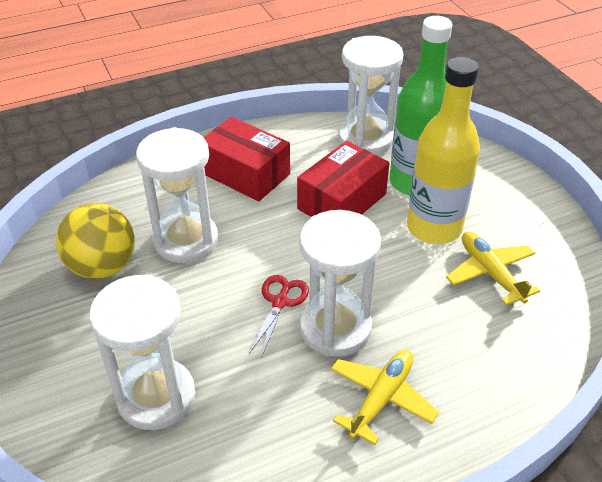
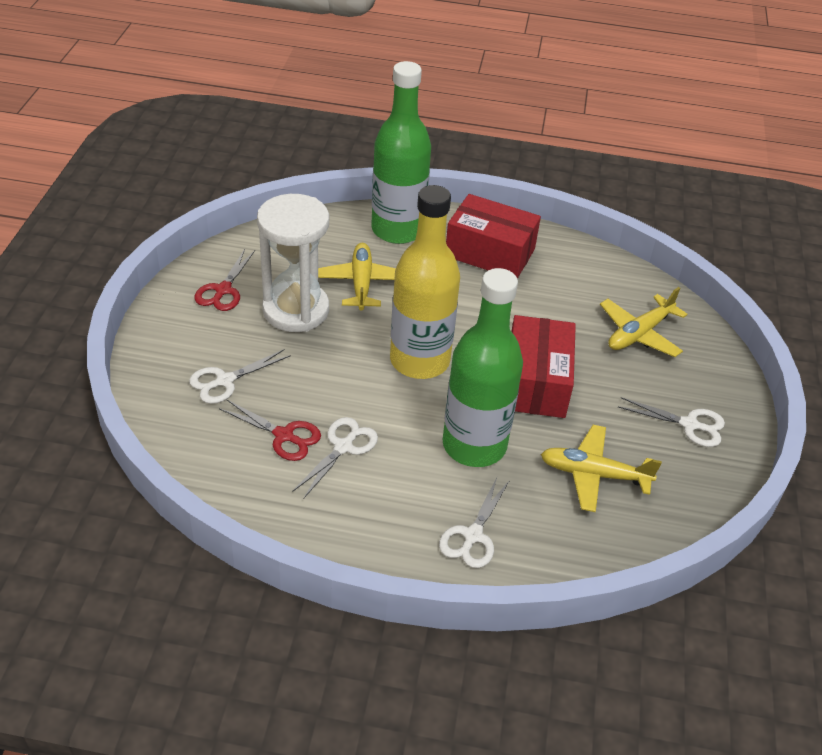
green bottle: [390,16,453,196] = 1 -> [371,61,431,244] [443,268,523,467] = 2
red scissors: [249,275,309,356] = 1 -> [194,249,255,311] [219,400,321,461] = 2
white hourglass: [89,274,195,430] [136,127,218,263] [299,210,381,357] [338,36,404,155] = 4 -> [257,194,329,332] = 1
white scissors: none = 0 -> [189,349,291,404] [292,417,378,499] [439,477,510,568] [618,397,725,447] = 4
yellow ball: [56,203,135,279] = 1 -> none = 0
yellow plane: [331,350,439,445] [446,232,540,306] = 2 -> [318,243,396,310] [541,425,662,512] [600,287,687,357] = 3

